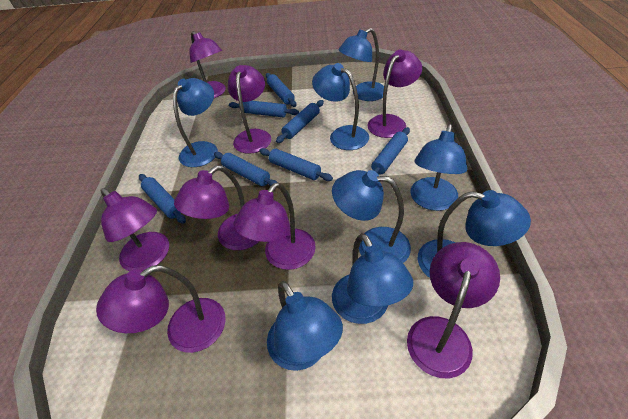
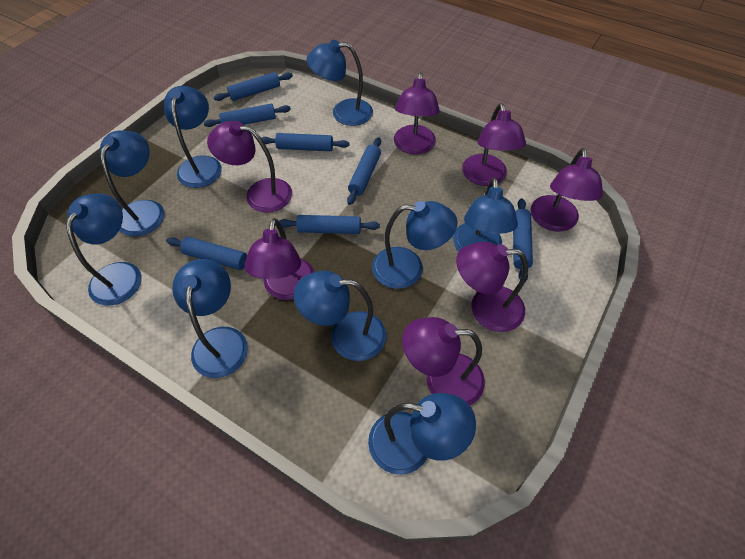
blue lamp: [173,78,218,167] [267,281,343,371] [312,63,369,150] [332,170,411,263] [332,233,413,324] [338,28,384,101] [410,124,467,211] [418,190,531,278] = 8 -> [66,193,141,306] [100,130,164,236] [164,86,222,188] [172,259,248,378] [294,271,386,361] [307,40,373,126] [368,393,476,475] [372,201,458,289] [453,177,518,252] = 9
purple lamp: [96,265,226,353] [101,188,169,271] [174,165,259,250] [189,31,226,98] [228,65,271,154] [233,183,316,270] [367,49,422,138] [407,242,500,378] = 8 -> [207,121,292,212] [244,218,314,300] [394,72,440,154] [402,317,485,406] [456,242,528,332] [462,103,526,186] [531,148,603,232] = 7

